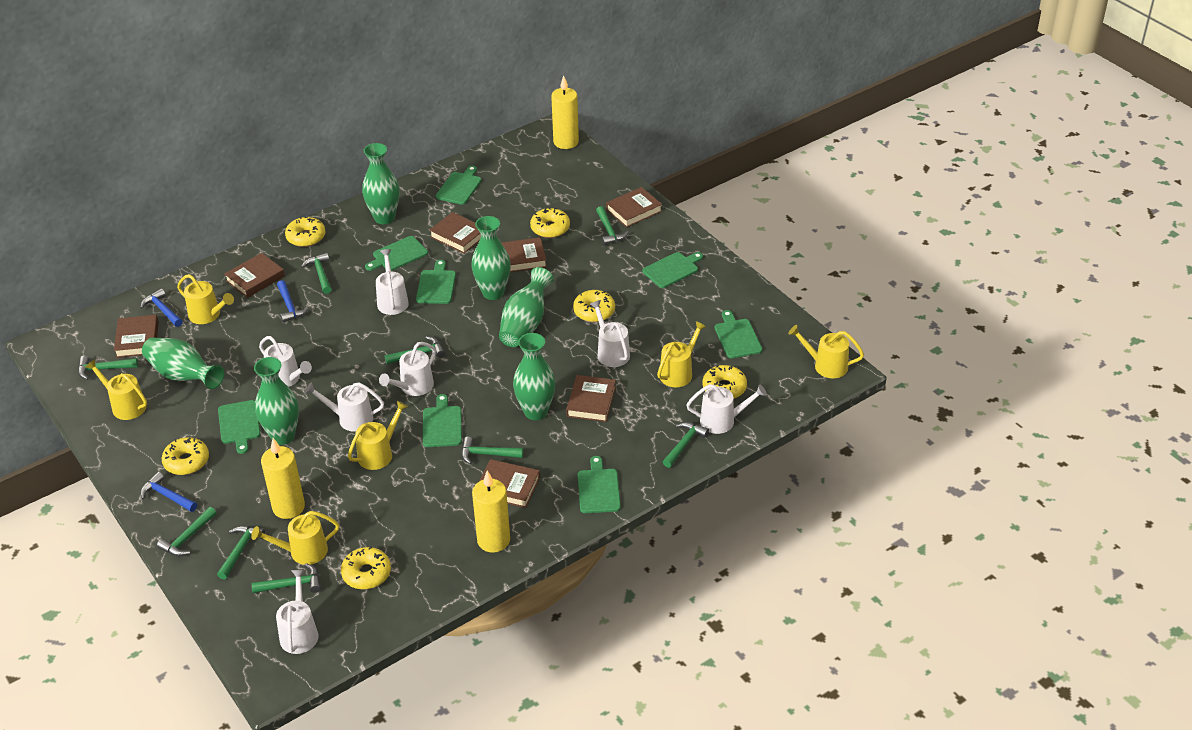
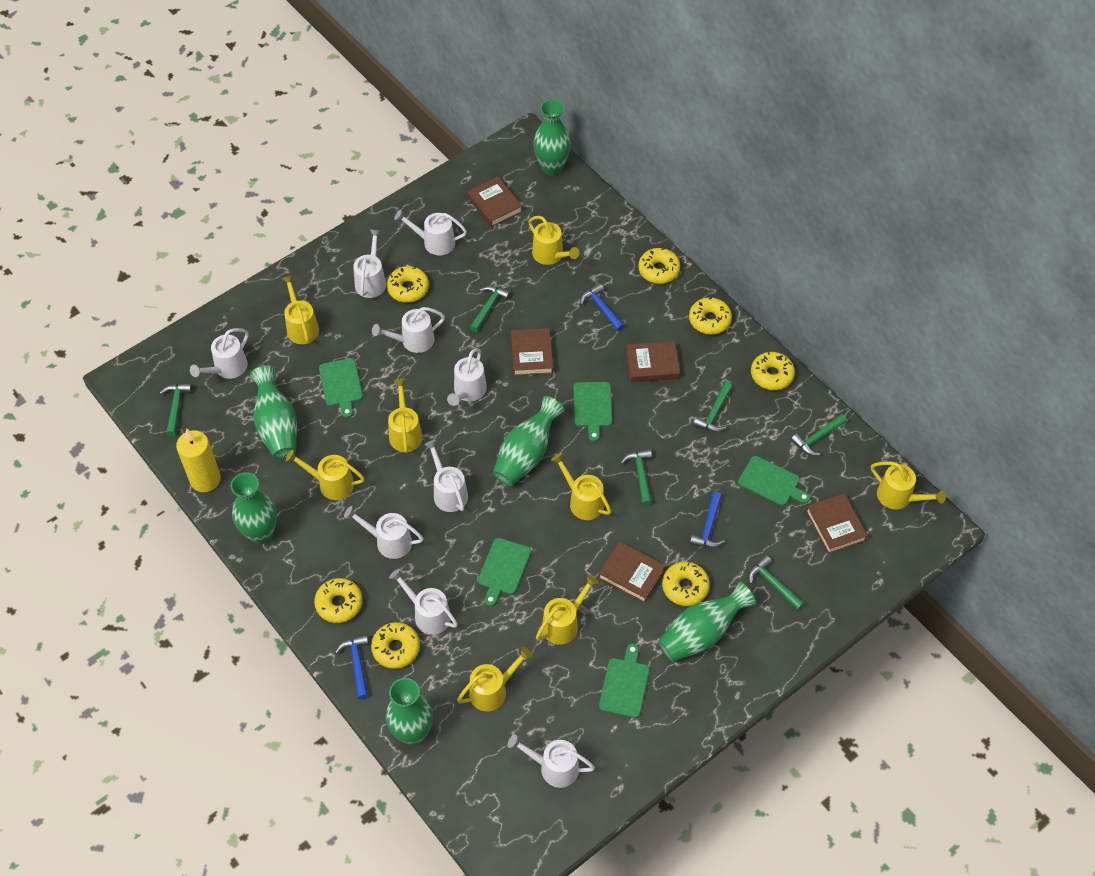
brown book: [114,315,159,358] [224,253,285,298] [429,212,481,254] [480,459,540,508] [501,237,547,272] [566,375,616,422] [606,187,662,228] = 7 -> [467,177,522,227] [511,328,553,376] [598,541,666,603] [626,341,680,382] [806,494,868,554] = 5
green cutting board: [218,400,261,454] [365,236,428,271] [416,260,456,304] [423,394,462,447] [436,166,481,205] [578,456,621,513] [642,252,703,288] [715,310,762,358] = 8 -> [319,358,363,418] [478,538,531,606] [574,382,612,442] [599,644,649,718] [738,456,810,506] = 5
green hammer: [78,356,138,380] [157,507,216,557] [217,526,265,580] [251,563,321,593] [301,253,332,294] [384,336,445,364] [461,437,524,464] [596,206,629,245] [663,422,709,468] = 9 -> [160,383,192,436] [469,286,511,332] [621,449,652,506] [693,382,733,432] [748,555,805,610] [791,414,847,456] = 6
white watering can: [259,336,312,387] [276,570,318,654] [305,382,384,432] [376,249,409,315] [379,342,436,396] [590,300,630,367] [686,384,767,434] = 7 -> [190,328,248,379] [344,506,424,559] [353,229,386,298] [372,307,445,353] [389,569,458,635] [394,210,467,255] [424,440,468,512] [447,348,487,406] [508,734,595,788] = 9
yellow candle: [261,438,305,519] [472,471,510,553] [551,75,579,149] = 3 -> [176,428,221,492] = 1
yellow donut: [162,437,209,475] [285,216,325,247] [341,546,391,589] [530,208,570,238] [573,290,615,322] [703,365,747,399] = 6 -> [314,578,363,623] [371,622,420,669] [387,266,429,302] [638,248,680,284] [662,562,710,606] [689,297,732,335] [751,351,795,390] = 7
yellow watering can: [85,359,147,420] [177,274,234,324] [251,511,339,565] [348,401,408,470] [657,321,707,387] [788,325,864,378] = 6 -> [281,275,319,344] [286,450,365,500] [388,379,423,453] [457,647,532,711] [528,216,579,265] [536,575,599,645] [551,453,611,520] [871,461,946,510] = 8

